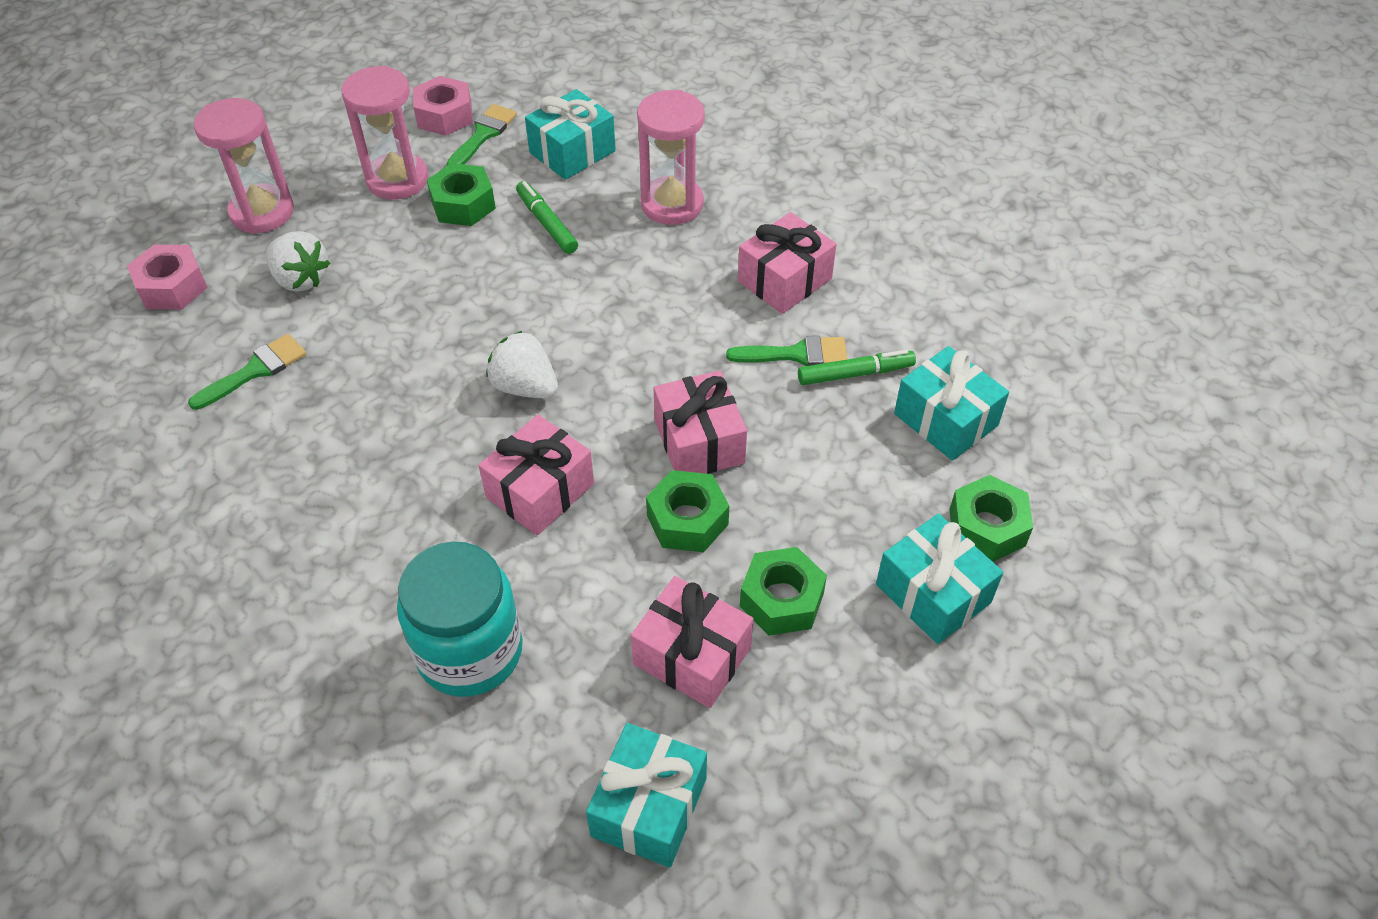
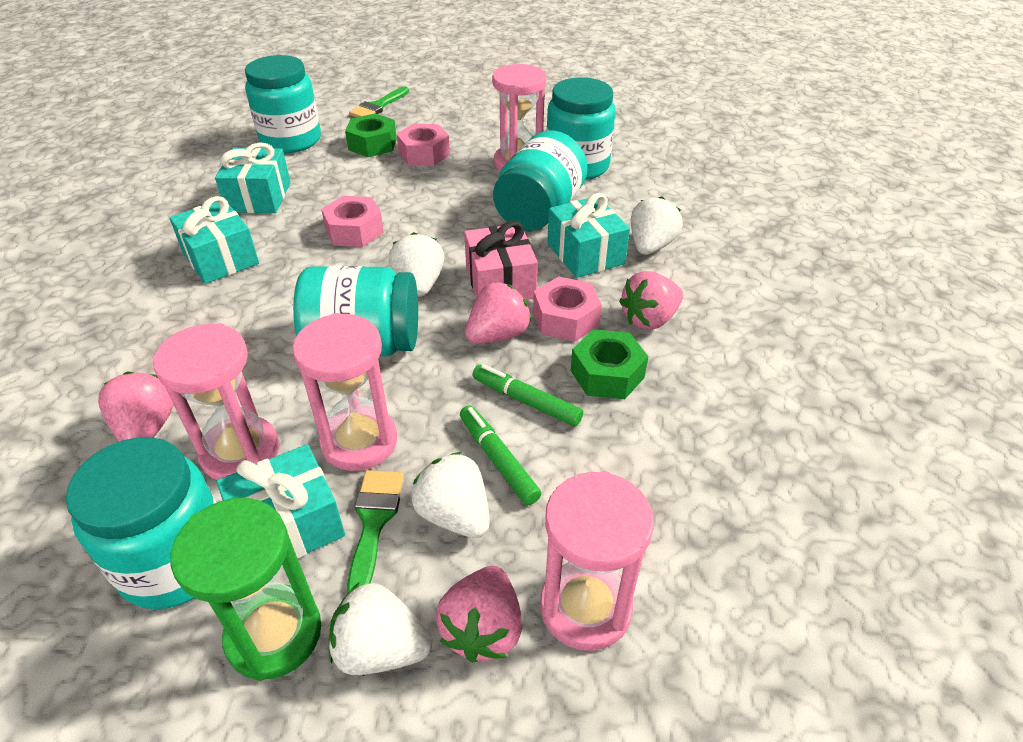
green brush: [188,334,306,410] [446,104,517,166] [726,336,848,366] = 3 -> [347,470,404,594] [349,86,409,117] = 2
green hourglass: none = 0 -> [170,498,321,681] = 1
green nut: [427,163,496,226] [646,470,729,552] [740,547,827,636] [950,475,1033,562] = 4 -> [345,113,397,157] [571,329,648,399] = 2
pink gift: [479,414,594,535] [631,576,753,708] [654,370,747,474] [738,212,837,314] = 4 -> [464,221,538,300] = 1
pink hourglass: [194,98,294,234] [341,65,428,200] [637,90,705,225] = 3 -> [152,323,279,480] [292,313,397,471] [492,64,546,171] [540,471,654,651] = 4
pink nut: [127,244,208,310] [413,76,473,136] = 2 -> [321,196,384,247] [396,124,450,166] [533,276,602,342] = 3
pink strawberry: none = 0 -> [98,371,174,442] [436,566,522,663] [465,282,531,344] [619,271,683,330] = 4
turquoise jar: [397,542,523,697] = 1 -> [66,437,217,609] [245,55,321,153] [293,266,418,357] [493,130,588,231] [546,77,615,180] = 5
white strawberry: [266,231,330,292] [486,331,558,398] = 2 -> [329,582,432,675] [389,232,444,296] [411,452,490,538] [631,196,683,255] = 4

